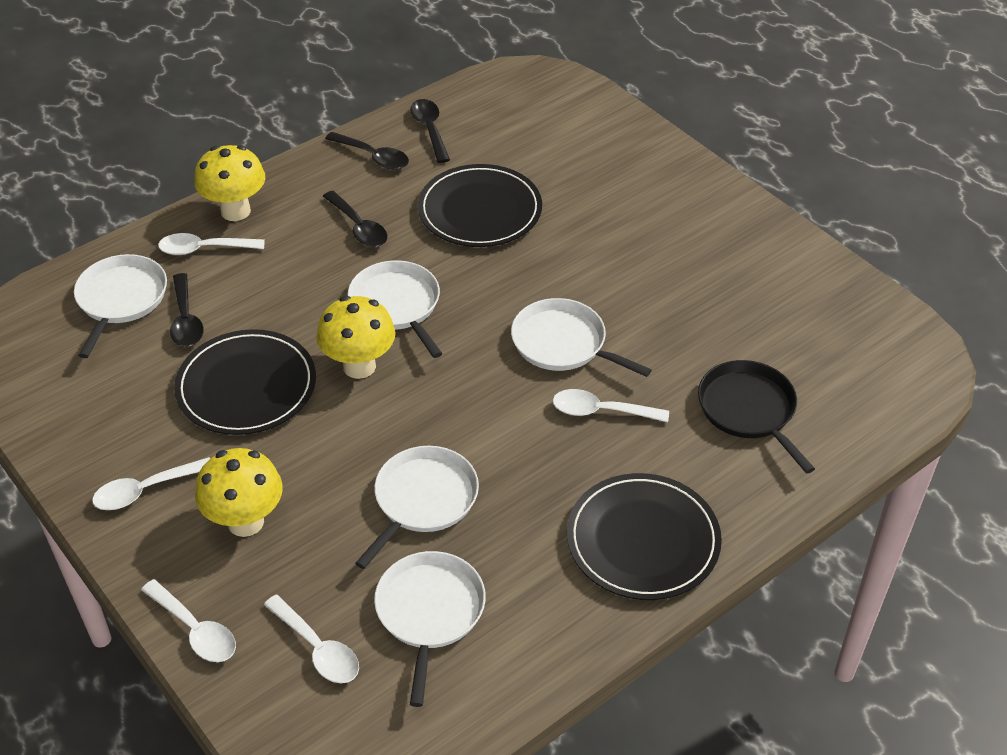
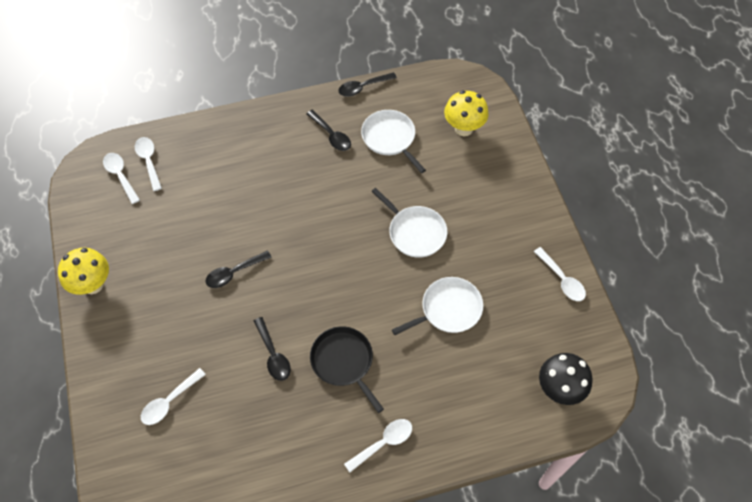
black mushroom: none = 0 -> [539,353,593,405] = 1
black plate: [174,329,316,435] [418,164,542,247] [567,473,722,600] = 3 -> none = 0
white pan: [74,254,167,358] [348,260,442,358] [355,446,479,569] [374,551,486,707] [511,298,652,377] = 5 -> [361,110,426,173] [371,188,447,258] [392,277,483,335] = 3
yellow mushroom: [194,145,265,221] [195,448,282,537] [316,296,395,379] = 3 -> [58,248,109,295] [444,90,489,136] = 2

